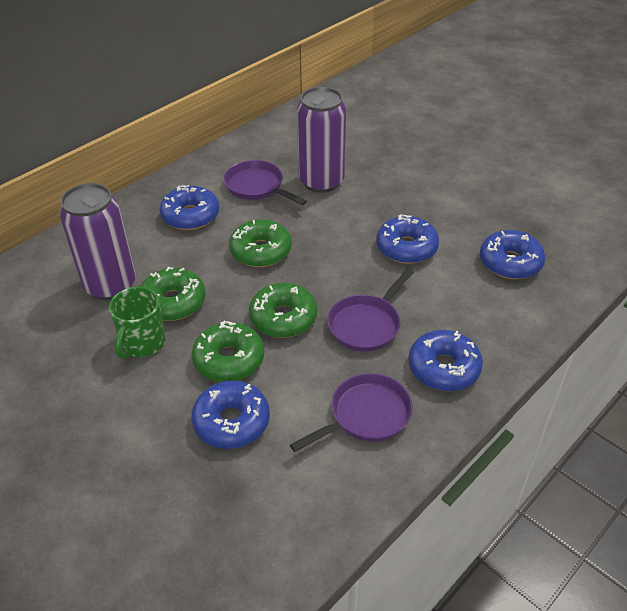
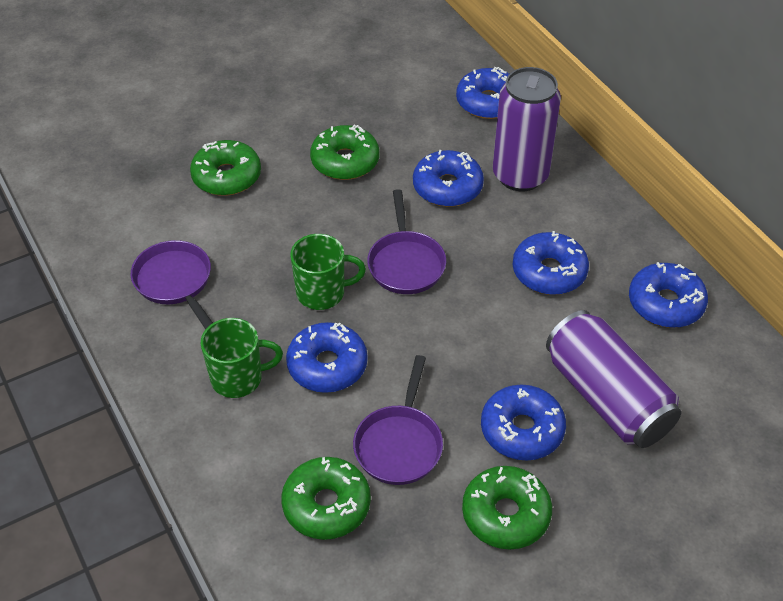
blue donut: [159,185,219,230] [191,380,270,449] [376,214,439,264] [408,330,483,391] [480,230,545,279] = 5 -> [286,322,368,393] [413,150,484,207] [456,67,509,119] [481,384,566,460] [513,231,589,295] [629,262,708,328] = 6
green mug: [109,287,166,359] = 1 -> [201,318,283,398] [290,234,366,310] = 2

